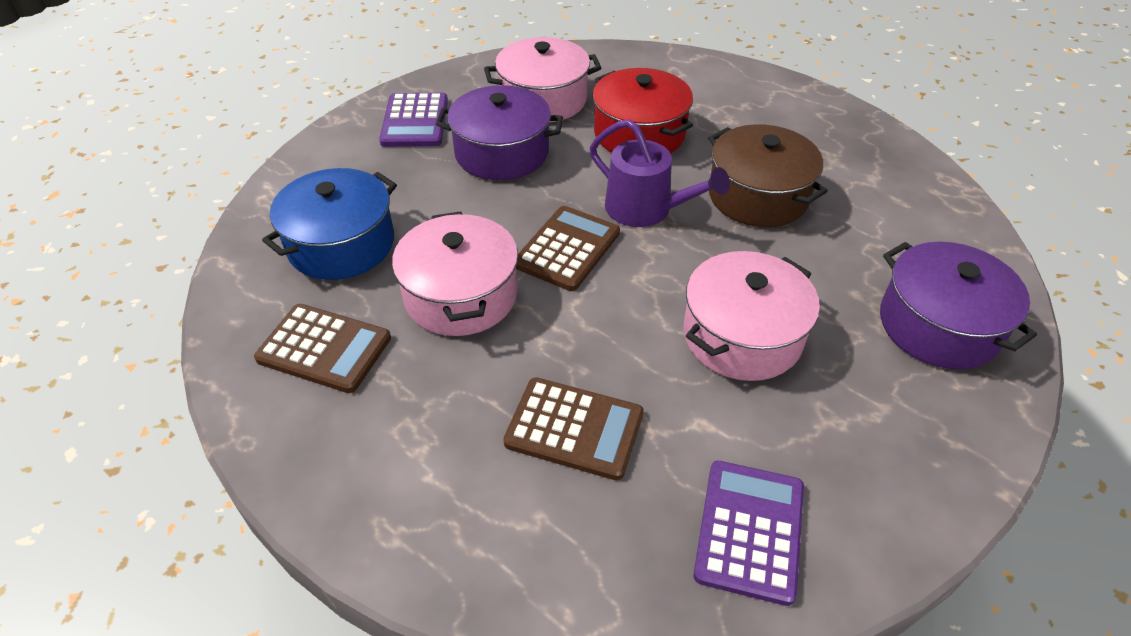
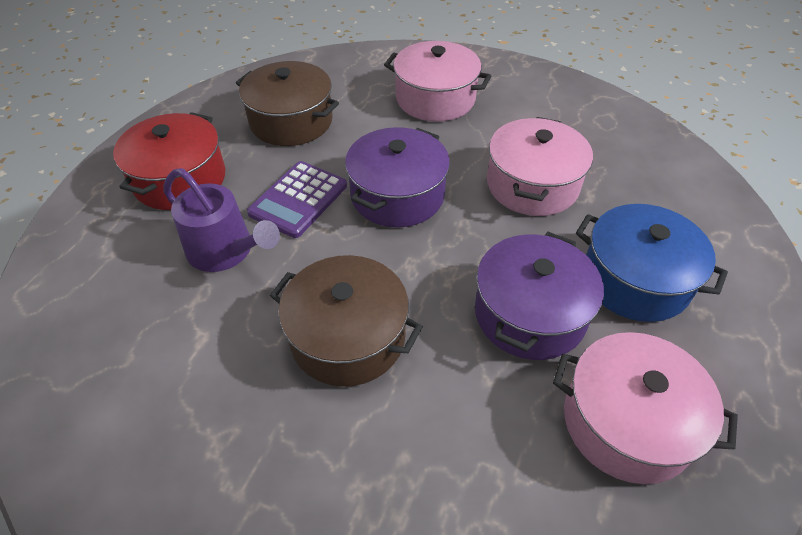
brown calculator: [254,304,391,393] [503,377,644,480] [516,206,620,291] = 3 -> none = 0
brown pot: [708,124,828,227] = 1 -> [236,61,339,146] [270,255,423,387] = 2
purple calculator: [379,93,448,147] [694,461,804,606] = 2 -> [247,161,347,238] = 1

